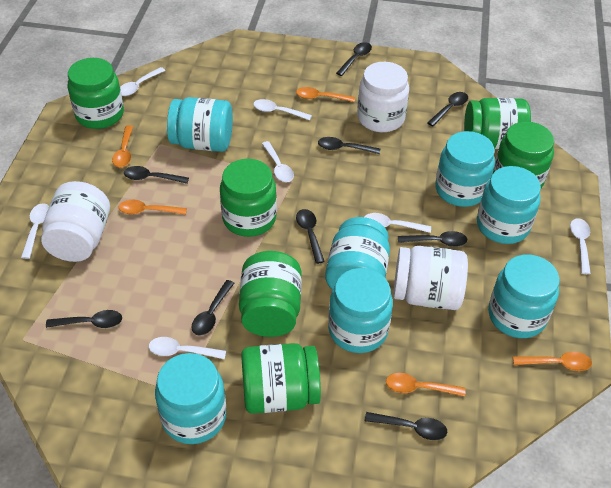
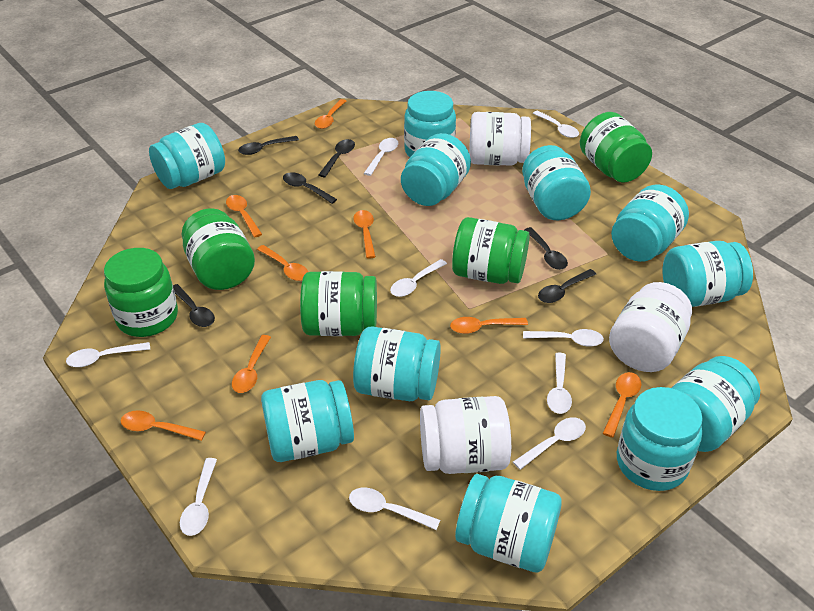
black spoon: [46,310,122,328] [124,166,189,184] [191,280,234,336] [296,209,325,264] [318,137,380,154] [336,42,372,76] [365,412,447,440] [398,231,467,247] [427,92,468,126] = 9 -> [173,284,215,327] [238,136,299,155] [283,172,337,204] [319,139,355,177] [524,227,568,270] [538,269,596,303] = 6
green jar: [68,58,124,129] [220,159,277,237] [239,251,302,337] [241,343,321,414] [464,98,531,149] [493,121,554,188] = 6 -> [104,248,178,337] [182,208,255,290] [300,271,377,336] [452,217,530,284] [580,112,652,183] = 5
orange spoon: [112,125,133,167] [119,200,187,215] [296,87,355,102] [386,373,465,396] [513,352,592,371] = 5 -> [121,410,206,441] [226,195,262,237] [232,335,271,393] [257,245,308,281] [315,99,346,129] [353,210,376,259] [450,317,528,334] [603,372,641,438] = 8
turquoise jar: [155,353,227,444] [167,97,233,152] [325,217,390,290] [328,268,393,353] [435,131,495,207] [477,166,541,244] [488,254,560,338] = 7 -> [149,123,225,189] [261,380,354,462] [353,326,441,401] [401,133,471,206] [404,91,456,157] [455,474,562,573] [522,145,591,220] [611,185,689,262] [617,387,703,491] [663,241,753,307] [672,356,760,452] = 11
white spoon: [21,203,49,259] [120,67,166,96] [149,337,226,359] [253,99,312,120] [262,141,294,182] [364,213,431,233] [570,218,591,274] = 7 -> [66,342,150,367] [180,458,217,536] [349,488,440,530] [364,138,398,176] [390,259,447,297] [513,418,586,470] [523,329,604,347] [533,111,579,138] [547,353,572,414] = 9

